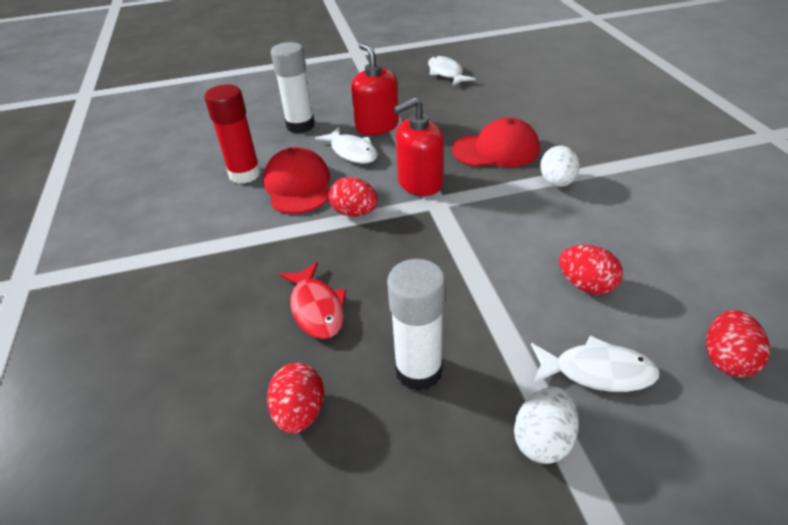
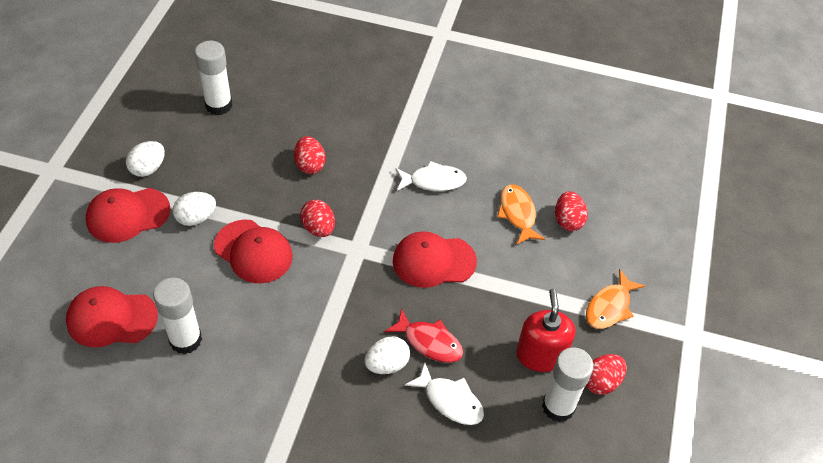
orange fish: none = 0 -> [497,184,545,244] [586,269,645,329] = 2
red cap: [263,147,330,214] [452,117,540,167] = 2 -> [66,286,158,347] [86,188,170,243] [214,219,293,283] [393,231,477,288] = 4
red glue stick: [204,84,261,184] = 1 -> none = 0
red soap dispenser: [351,43,399,135] [393,97,444,196] = 2 -> [516,289,575,372] = 1
white egg: [514,386,579,464] [540,146,580,187] = 2 -> [126,141,165,177] [173,192,216,226] [365,336,410,374] = 3
white fish: [315,127,378,164] [428,56,476,86] [531,336,660,392] = 3 -> [396,161,467,191] [405,363,484,425] = 2
white glue stick: [271,42,315,133] [387,259,446,391] = 2 -> [153,277,202,354] [195,40,232,115] [542,347,594,422] = 3

